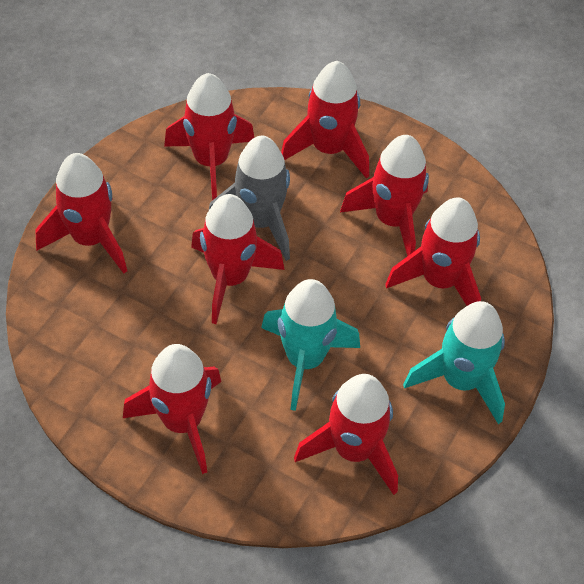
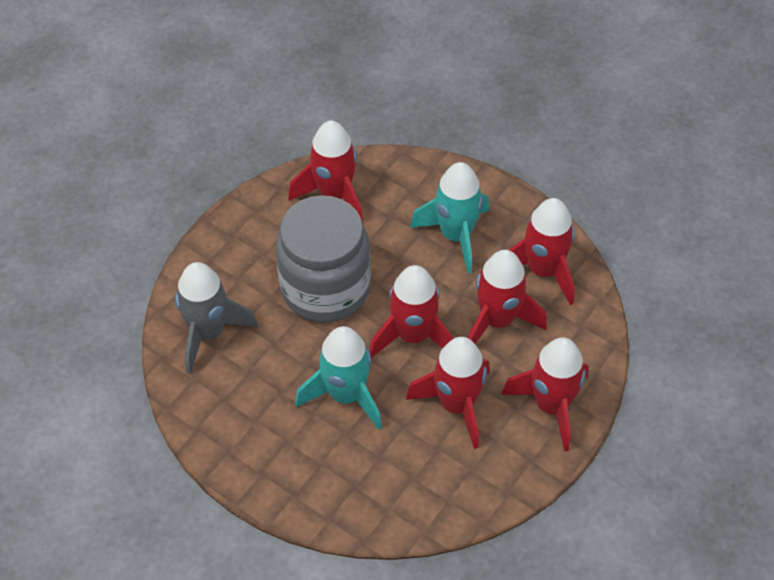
grey jar: none = 0 -> [276,195,371,323] = 1
red rocket: [36,153,127,274] [123,344,221,474] [164,73,254,200] [191,194,285,324] [281,61,369,179] [294,374,398,495] [340,135,429,256] [385,197,481,306] = 8 -> [288,121,363,223] [370,265,454,358] [406,337,490,449] [468,250,547,344] [501,337,589,451] [509,198,575,305] = 6

